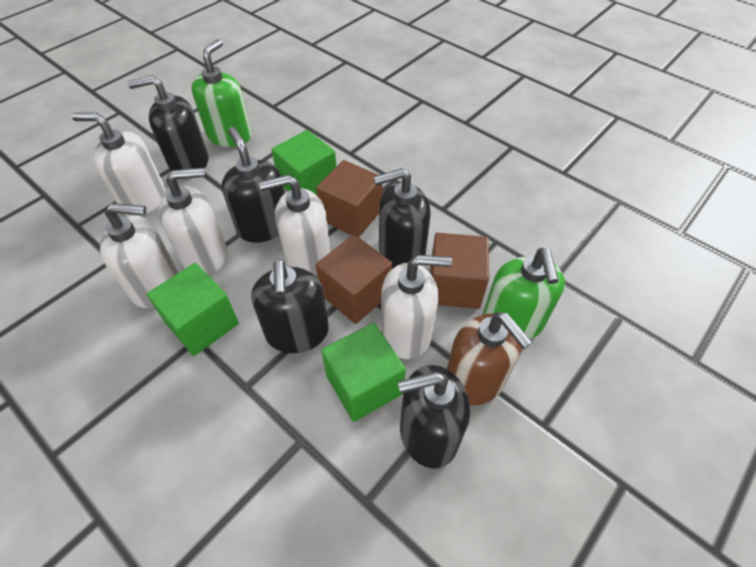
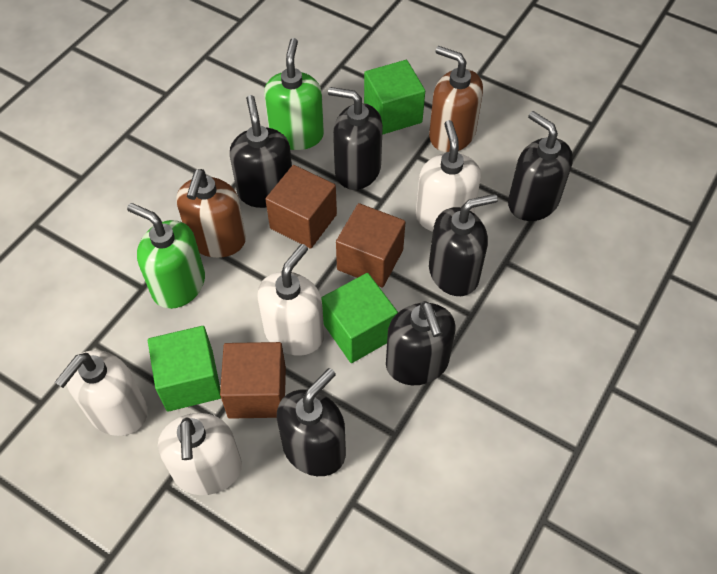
black soap dispenser: [127,76,208,171] [222,127,285,243] [251,259,329,353] [373,168,431,269] [398,365,470,469] = 5 -> [230,95,292,208] [277,368,346,476] [328,87,383,190] [386,301,456,385] [429,194,498,296] [508,111,573,221] = 6
brown soap dispenser: [447,312,532,406] = 1 -> [176,169,246,258] [429,46,483,152] = 2
white soap dispenser: [72,112,165,217] [100,203,178,309] [159,168,227,275] [259,175,331,277] [381,255,452,359] = 5 -> [55,350,148,436] [158,413,242,495] [257,244,324,356] [416,120,481,232] = 4

